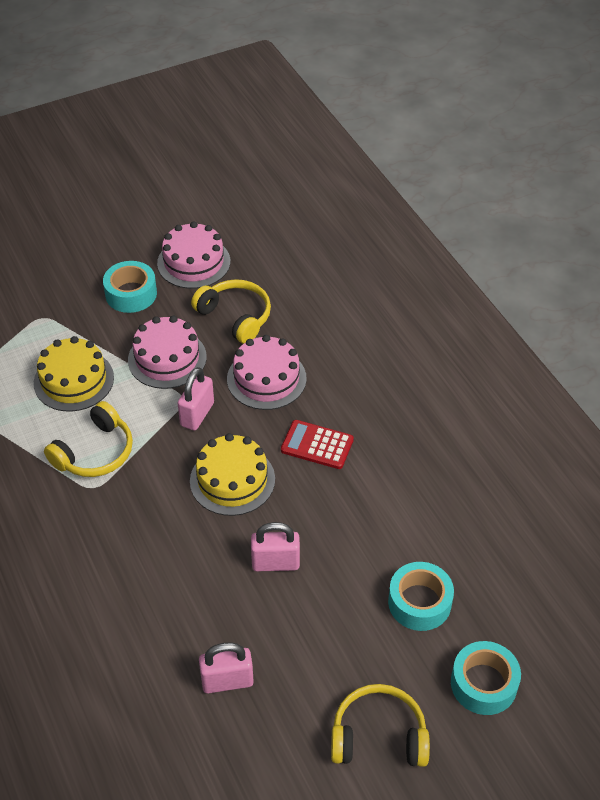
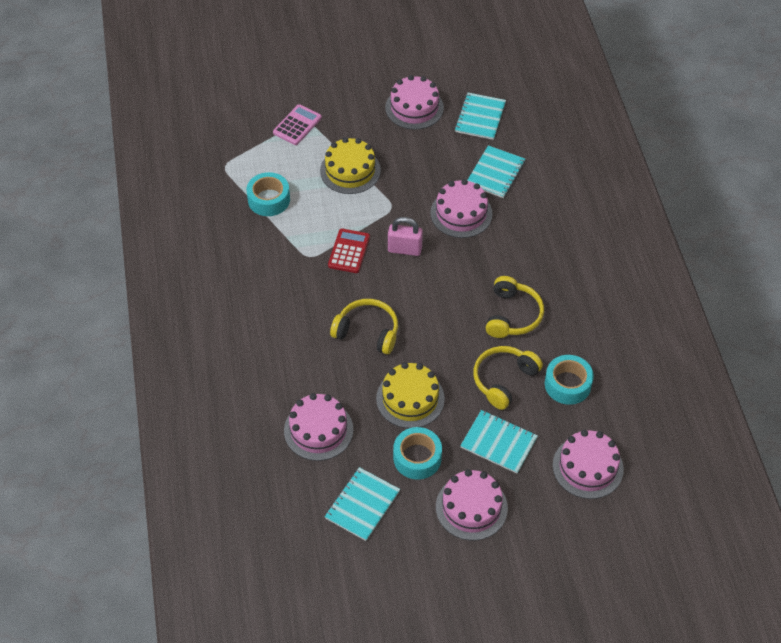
pink cake: [128,316,207,389] [157,221,230,289] [227,335,307,410] = 3 -> [284,393,353,461] [385,75,444,130] [430,179,493,238] [436,469,508,540] [553,430,624,499] = 5
pink calculator: none = 0 -> [273,104,322,145] = 1
pink padlock: [177,367,214,431] [199,642,254,693] [251,522,300,571] = 3 -> [388,217,423,256] = 1
turquoise notebook: none = 0 -> [325,467,400,541] [455,93,506,140] [460,410,538,474] [467,145,525,198] = 4

